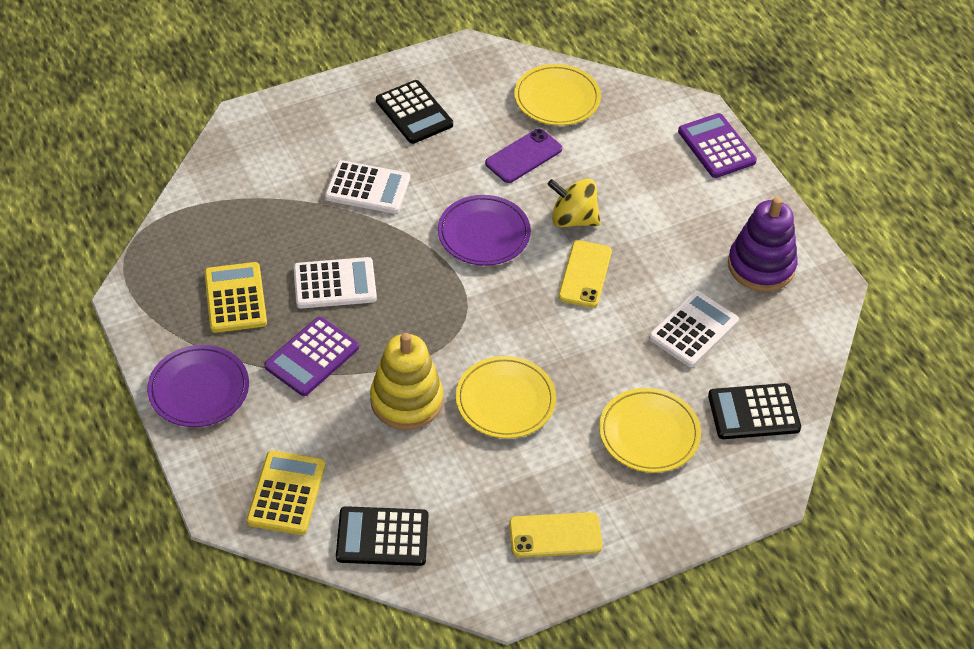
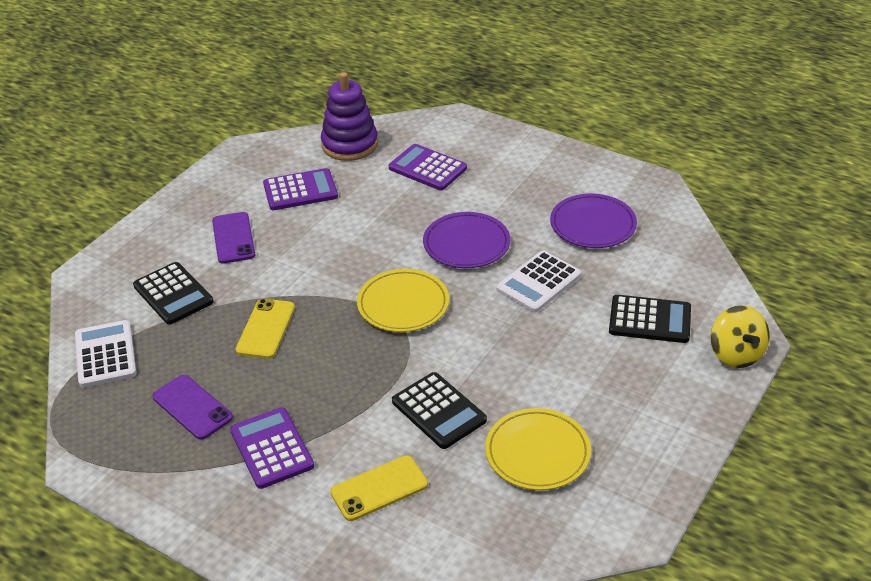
purple calculator: [264,317,359,396] [678,113,757,178] = 2 -> [230,407,314,489] [263,168,338,210] [389,144,467,190] = 3
purple phone: [485,129,562,183] = 1 -> [152,375,233,440] [212,212,255,264] = 2
white calculator: [293,257,377,308] [325,160,410,214] [649,291,739,367] = 3 -> [75,320,136,388] [496,251,581,313] = 2
yellow calculator: [204,262,267,333] [246,450,325,535] = 2 -> none = 0
yellow plate: [456,356,556,439] [514,64,601,126] [599,388,701,473] = 3 -> [357,269,449,332] [485,408,591,490] = 2
yellow stacking toy: [370,333,443,430] = 1 -> none = 0

